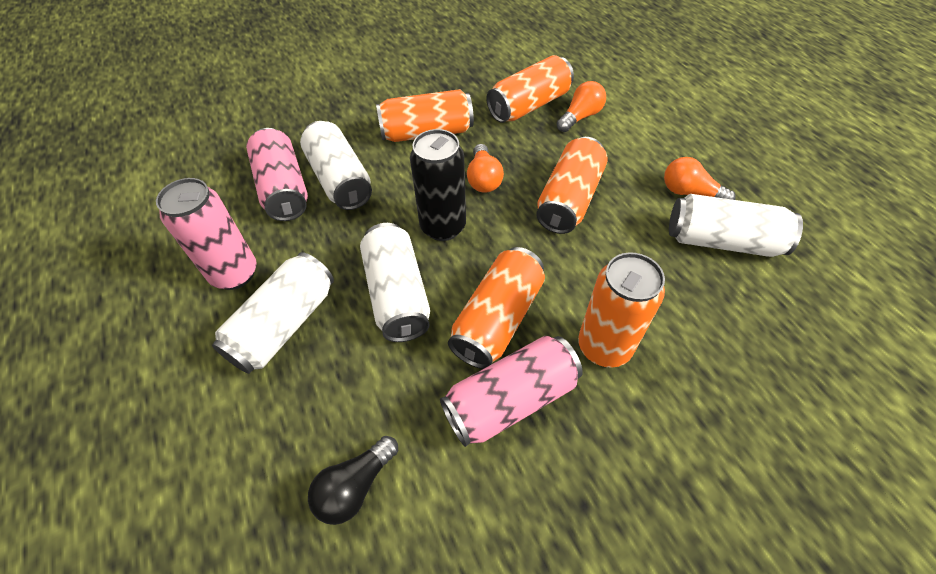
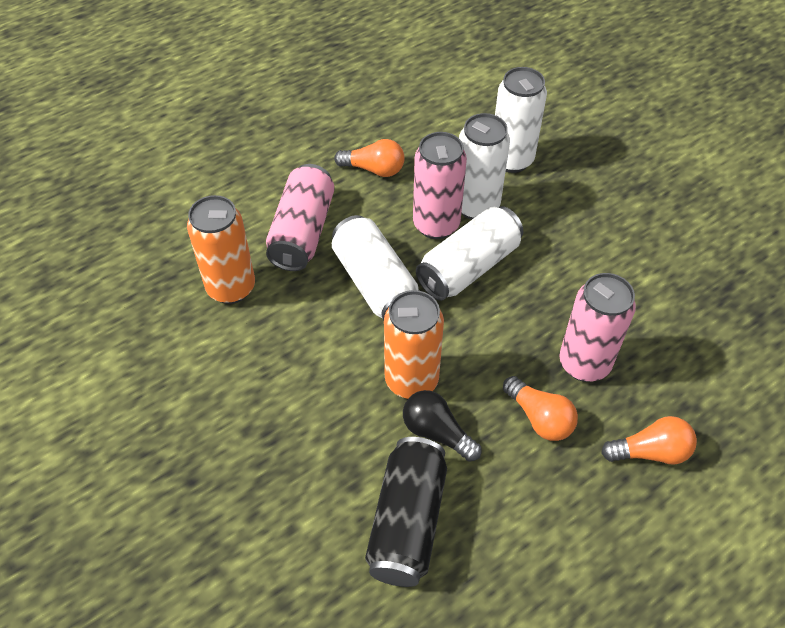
orange can: [376,89,474,142] [448,247,545,369] [486,55,574,123] [536,137,607,234] [578,253,665,368] = 5 -> [187,195,255,304] [384,290,444,399] = 2

